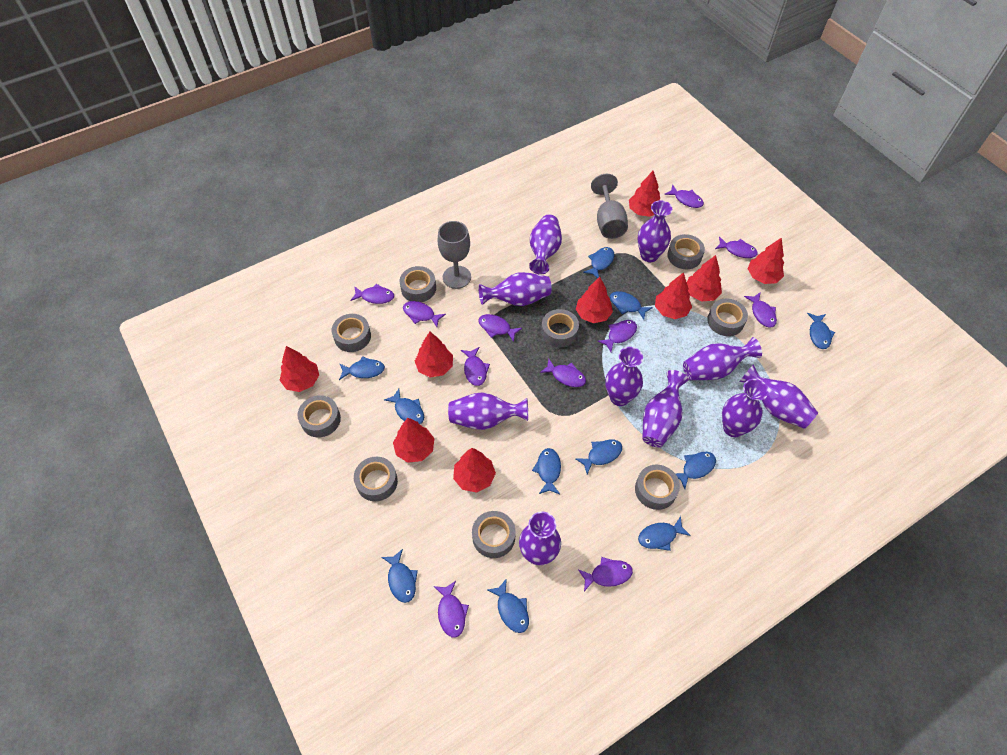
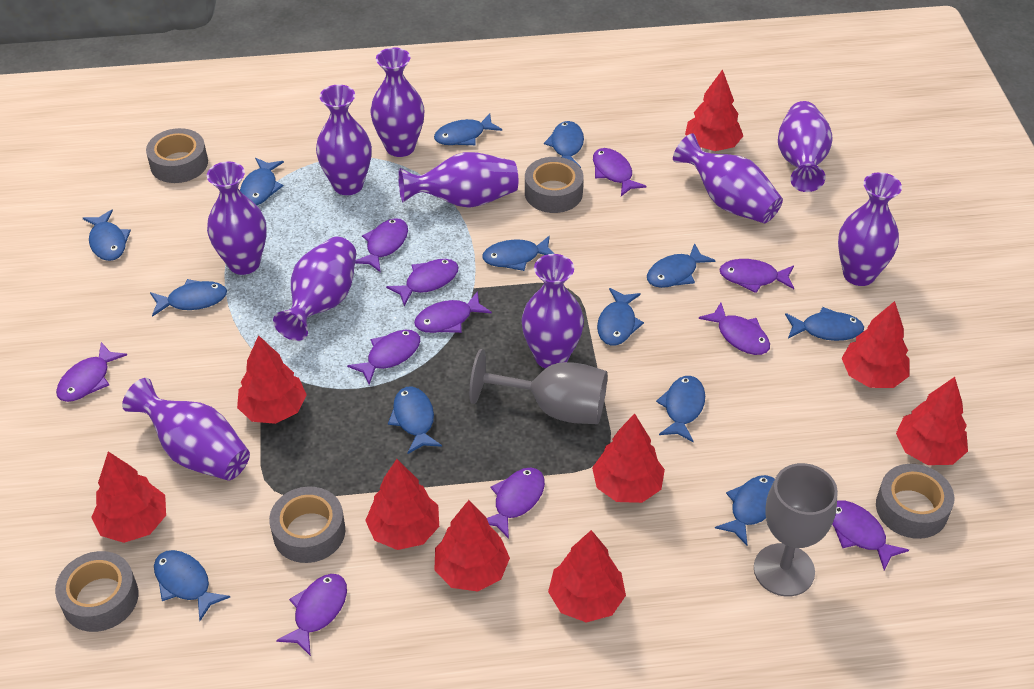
blue fish: [339,356,385,380] [381,549,418,603] [384,389,424,424] [487,578,529,633] [532,448,561,494] [575,440,622,474] [583,247,614,278] [610,291,653,320] [638,516,691,551] [675,452,716,489] [807,313,835,349] = 11 -> [83,209,131,261] [150,279,227,317] [154,550,230,621] [240,158,284,205] [388,387,442,454] [434,113,502,145] [482,236,555,271] [544,121,584,168] [597,288,644,346] [647,243,716,288] [656,376,705,442] [715,475,775,546] [785,307,864,341] = 13
grey tape: [298,395,341,437] [332,314,371,352] [354,457,398,501] [400,266,436,302] [472,511,516,558] [541,309,579,347] [635,465,680,510] [667,234,705,269] [707,299,748,336] = 9 -> [55,551,139,632] [146,128,208,183] [269,487,345,563] [525,157,584,213] [876,464,954,539] = 5

